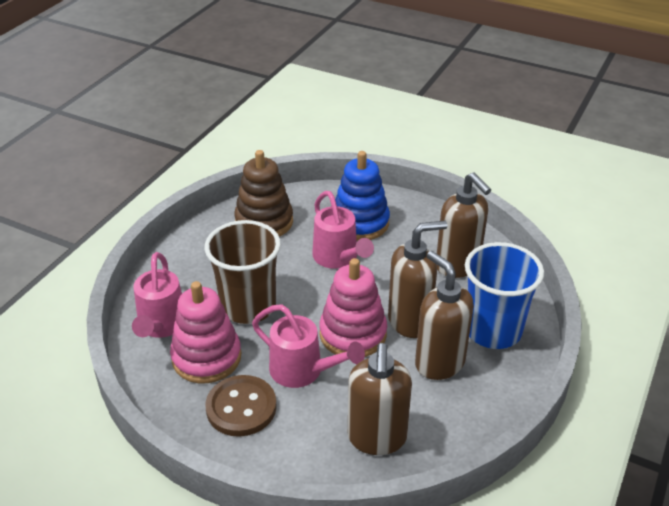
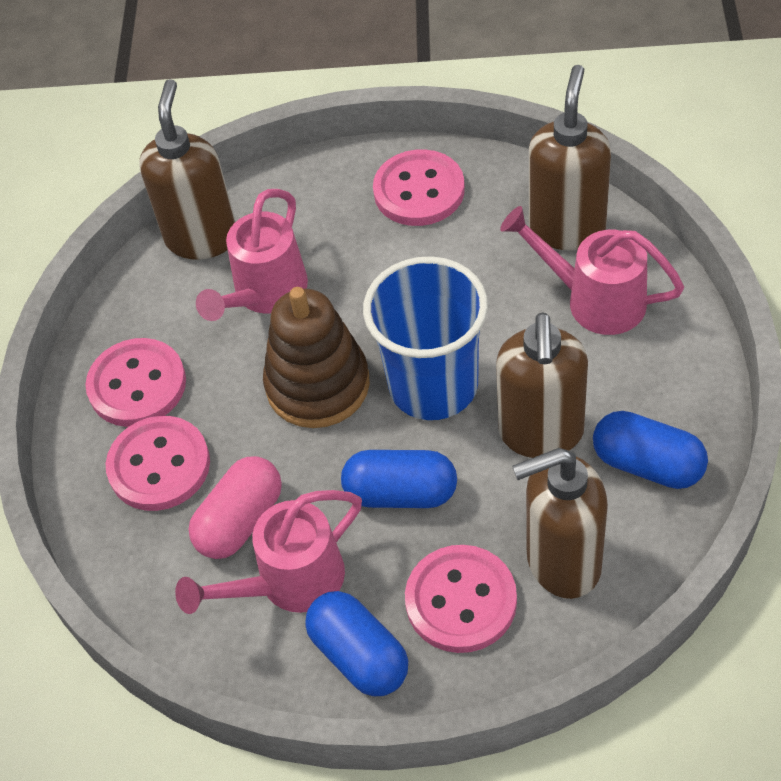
blue capsule: none = 0 -> [305,591,408,696] [341,450,457,508] [593,411,708,489] = 3
blue stacking toy: [335,151,390,241] = 1 -> none = 0
brown button: [205,375,277,437] = 1 -> none = 0
brown cup: [204,220,281,324] = 1 -> none = 0
pink button: none = 0 -> [85,338,186,427] [106,416,210,511] [373,149,465,226] [405,545,517,653] = 4
pink capsule: none = 0 -> [188,456,282,559] = 1
pink stacking toy: [170,281,241,383] [319,258,387,357] = 2 -> none = 0

